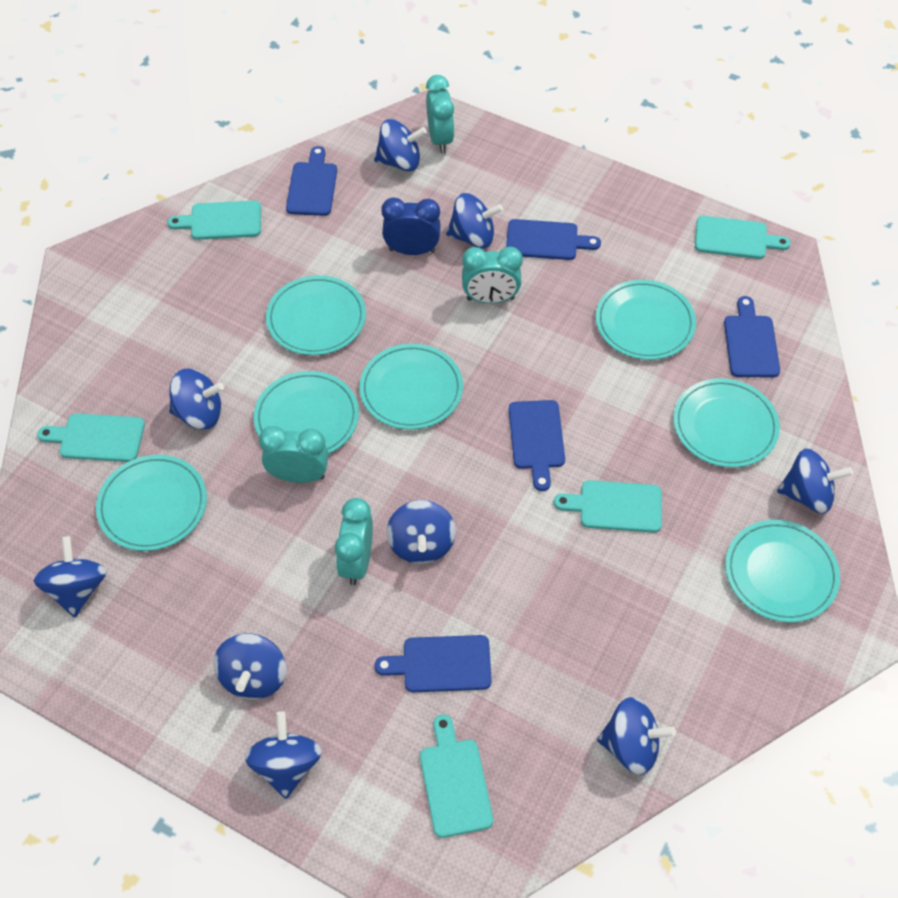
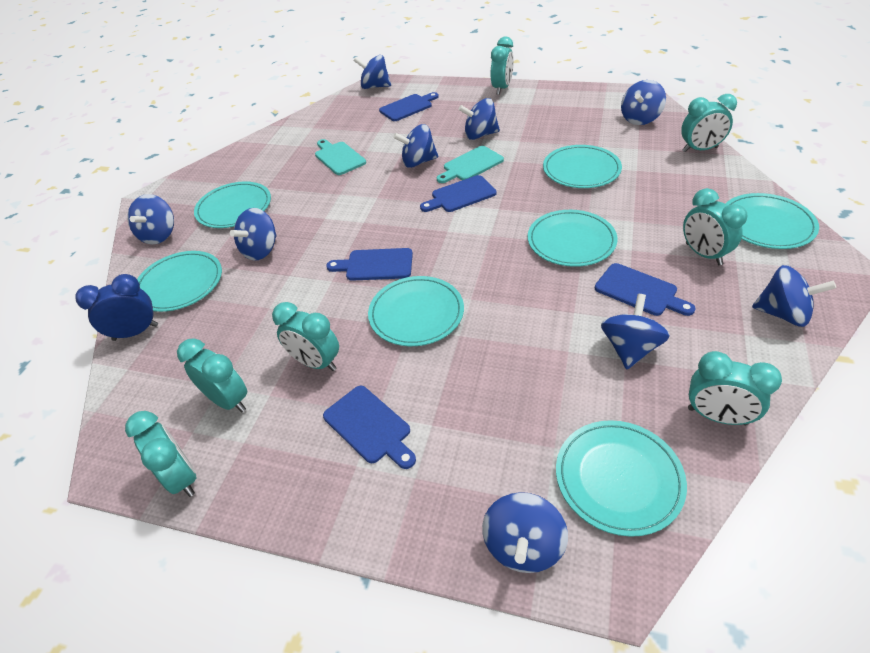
turquoise clock: [259,426,329,483] [335,498,373,585] [426,75,455,153] [462,247,523,304] = 4 -> [125,411,196,497] [177,338,247,412] [272,302,339,371] [490,37,514,95] [681,94,737,152] [683,188,747,265] [688,351,782,425] = 7
turquoise cutting board: [37,413,145,462] [167,201,261,240] [420,714,493,838] [554,480,662,533] [695,216,791,259] = 5 -> [315,139,366,175] [437,146,504,183] = 2

